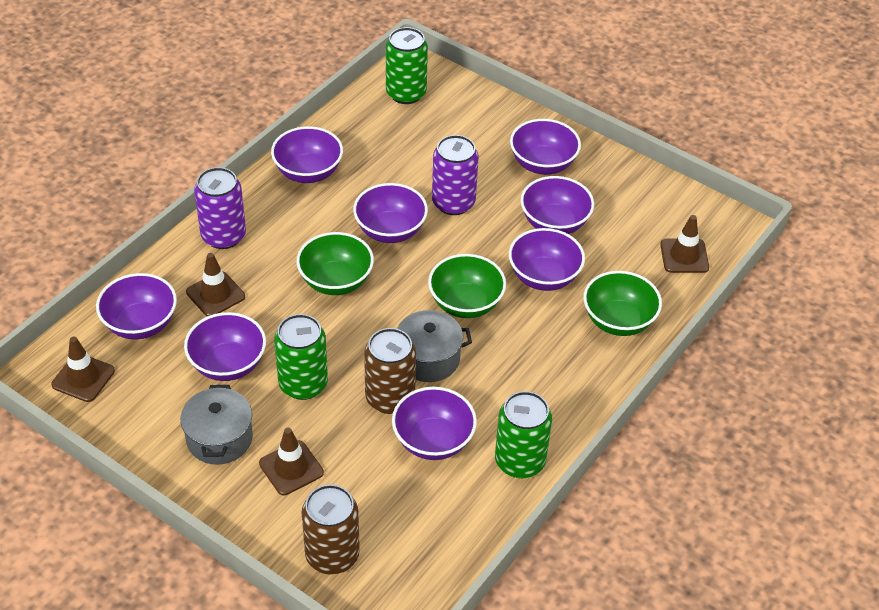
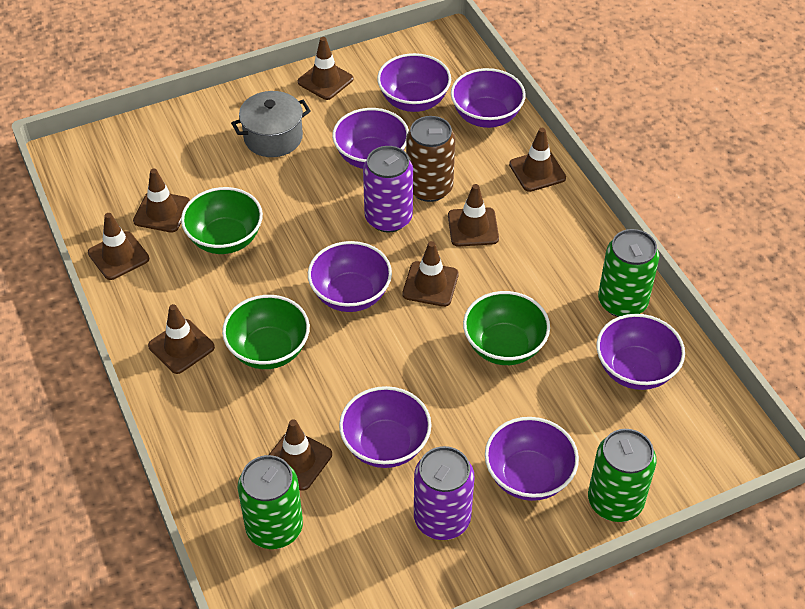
brown can: [301,484,360,575] [364,328,416,414] = 2 -> [406,116,455,202] = 1
brown traffic cone: [51,337,115,402] [186,253,245,316] [259,428,324,495] [660,215,709,273] = 4 -> [88,213,149,280] [133,169,190,233] [148,304,215,374] [269,419,332,491] [298,37,353,100] [402,241,459,307] [448,184,499,247] [509,128,566,192] = 8
grey pot: [180,385,253,465] [397,310,472,382] = 2 -> [231,91,311,157] = 1
purple bowl: [96,273,177,339] [184,312,266,381] [271,126,343,183] [353,183,428,243] [392,387,477,460] [509,228,585,291] [510,119,581,175] [520,176,594,234] = 8 -> [308,241,392,312] [332,108,409,169] [339,386,432,468] [377,53,451,112] [451,68,526,128] [485,417,579,501] [596,314,685,390] = 7

